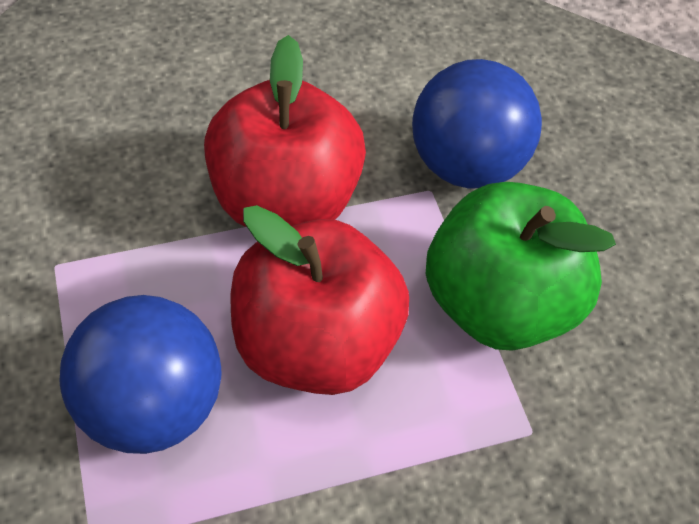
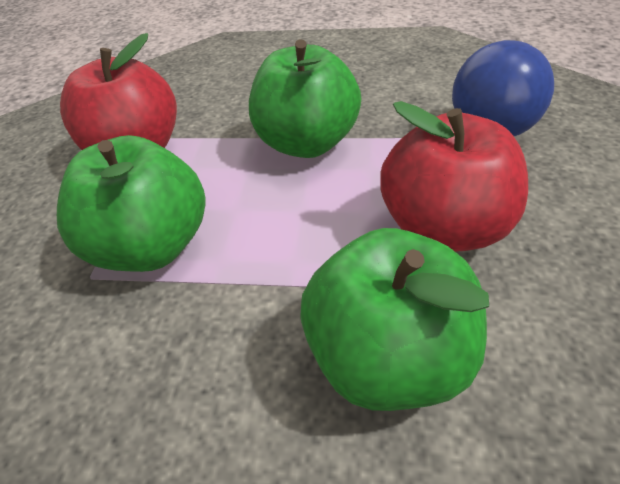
blue ball: [60,295,222,454] [412,59,542,188] = 2 -> [452,40,554,136] = 1
green apple: [426,182,616,351] = 1 -> [57,135,206,272] [249,40,361,158] [300,228,489,411] = 3

